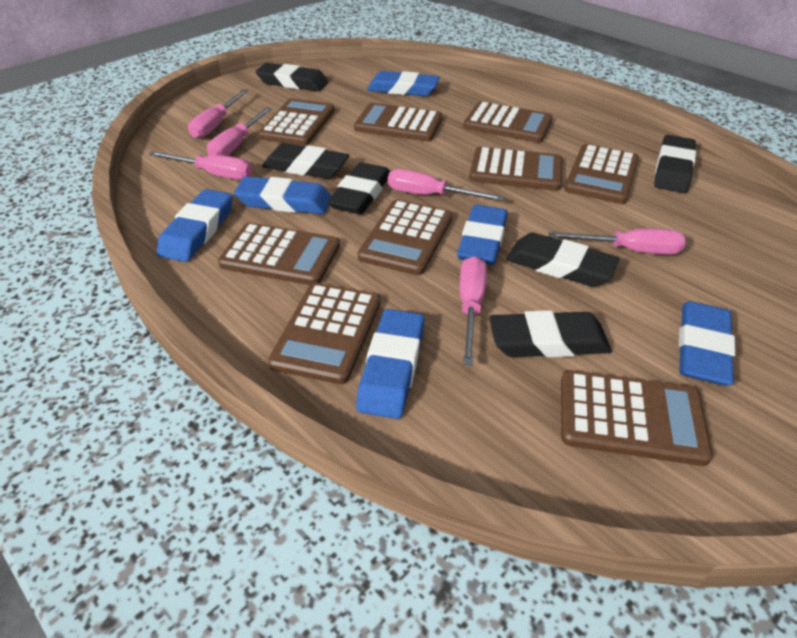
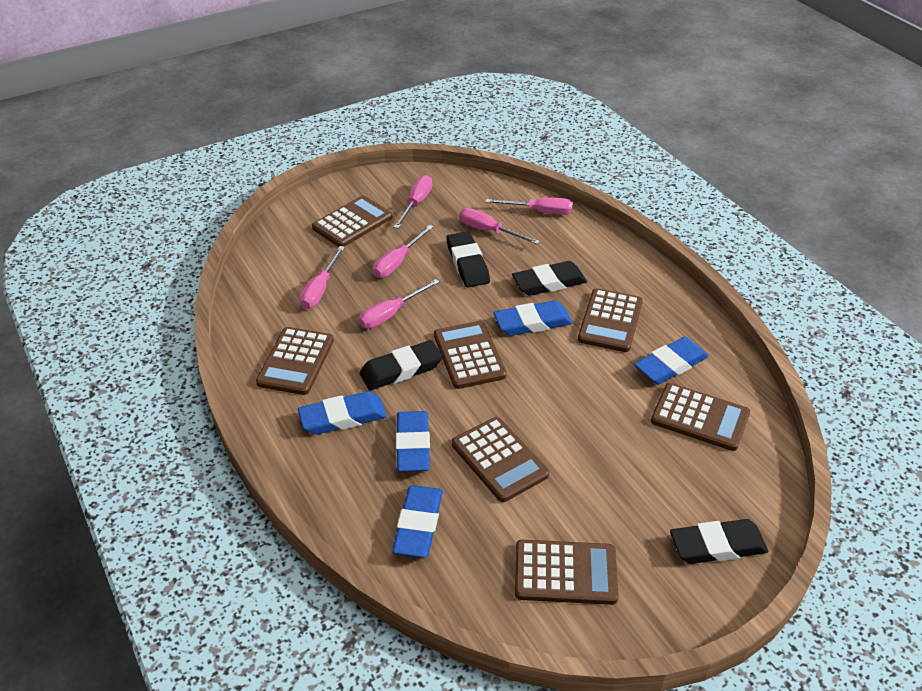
black eraser: [256,63,328,91] [262,143,349,179] [327,162,390,214] [489,310,612,357] [506,233,620,287] [654,135,696,193] = 6 -> [360,340,443,390] [447,231,490,287] [512,261,587,296] [670,519,768,564] = 4
blue eraser: [157,189,232,262] [234,176,331,214] [356,309,425,419] [367,71,440,96] [457,205,508,265] [679,301,736,386] = 6 -> [298,391,387,435] [392,485,443,558] [396,411,430,472] [494,300,573,336] [634,337,709,385] = 5
brown calculator: [218,223,340,285] [258,99,335,146] [268,283,381,384] [354,103,443,141] [358,199,452,275] [464,102,553,143] [469,146,563,191] [561,370,713,466] [564,144,639,204] = 9 -> [256,327,334,395] [312,196,392,247] [434,321,507,389] [452,417,549,502] [515,540,619,605] [578,288,643,352] [651,383,750,451] = 7

